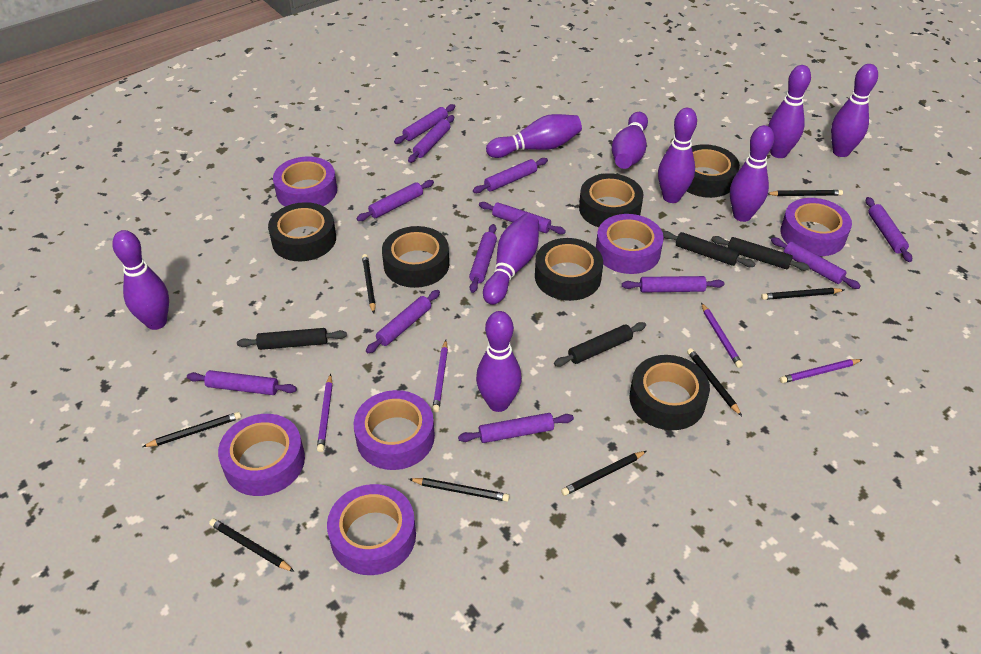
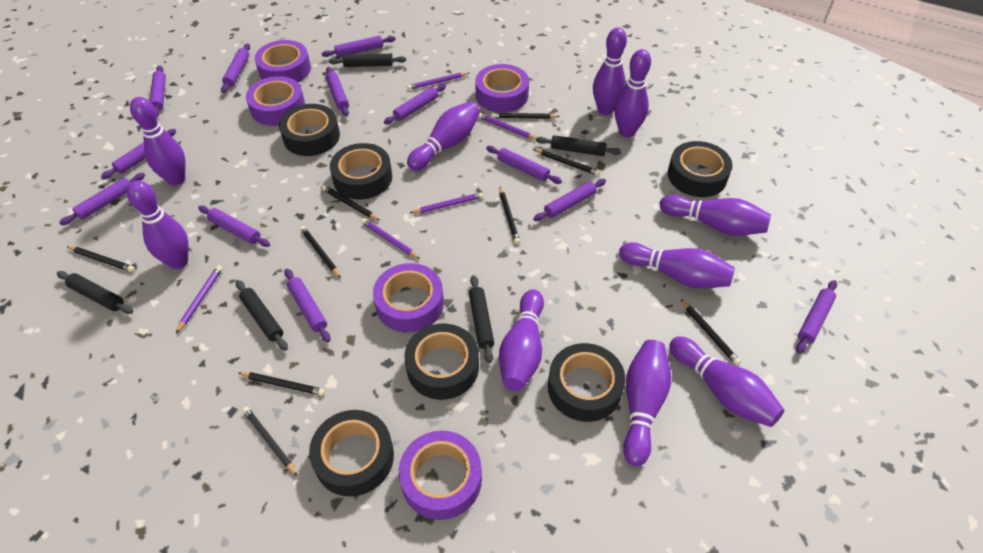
black pencil: [142,412,241,447] [209,518,295,572] [362,254,376,314] [409,478,510,502] [561,451,647,496] [687,348,742,416] [761,288,844,300] [768,190,843,196] = 8 -> [67,246,135,272] [238,372,325,396] [242,406,298,476] [300,226,341,278] [322,185,380,220] [491,113,560,119] [499,187,520,244] [534,149,600,176] [681,299,741,365] = 9
black rolling pin: [237,328,347,350] [554,322,646,367] [662,231,755,267] [711,236,809,271] = 4 -> [57,271,133,314] [236,280,288,351] [329,54,406,67] [469,275,494,363] [536,135,622,156] = 5
purple bowling pin: [112,230,169,330] [476,311,522,412] [483,213,539,305] [486,114,582,158] [612,112,648,169] [658,108,697,203] [730,125,774,222] [768,65,811,158] [831,64,878,157] = 9 -> [127,180,189,269] [130,97,186,186] [407,101,480,171] [499,289,544,391] [593,27,627,115] [614,49,651,138] [619,242,735,288] [623,340,671,466] [660,195,771,236] [669,336,784,427] = 10
purple pencil: [317,374,333,452] [432,340,448,412] [701,303,743,368] [780,359,863,383] = 4 -> [176,265,223,333] [361,218,420,259] [407,72,469,90] [410,192,483,213] [478,113,537,140] = 5
purple tape: [218,414,305,496] [273,157,337,207] [327,484,416,575] [354,390,435,470] [596,214,664,274] [780,198,852,256] = 6 -> [246,76,305,126] [255,40,311,82] [373,263,444,332] [399,431,482,520] [475,64,529,112] = 5

